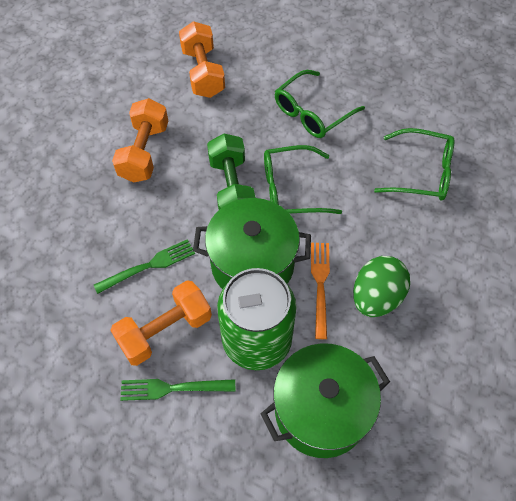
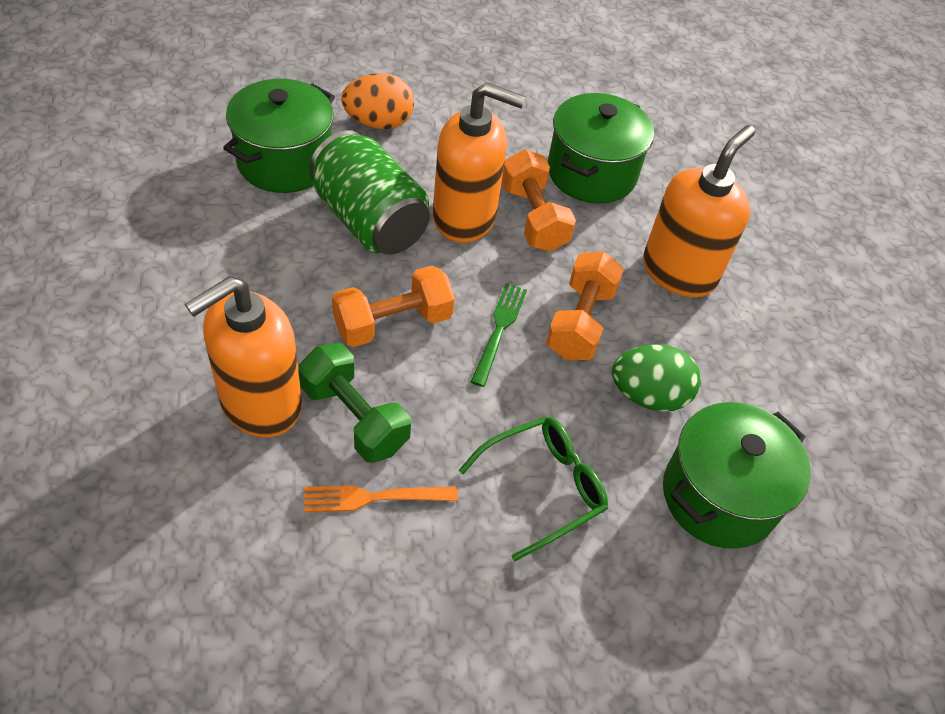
green fork: [94,239,195,294] [120,379,235,401] = 2 -> [471,283,527,387] = 1
green glasses: [264,145,342,214] [275,70,365,138] [374,128,454,201] = 3 -> [459,416,608,561] = 1
green pot: [193,198,311,289] [260,343,390,458] = 2 -> [223,79,335,193] [548,93,654,204] [663,402,811,549] = 3
orange egg: none = 0 -> [341,73,414,129] = 1
orange soap dispenser: none = 0 -> [185,276,302,438] [433,82,526,243] [643,125,755,297] = 3

